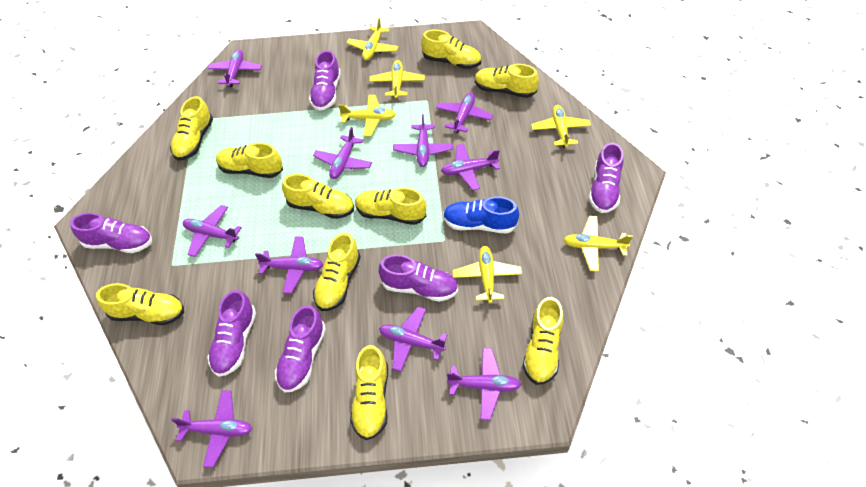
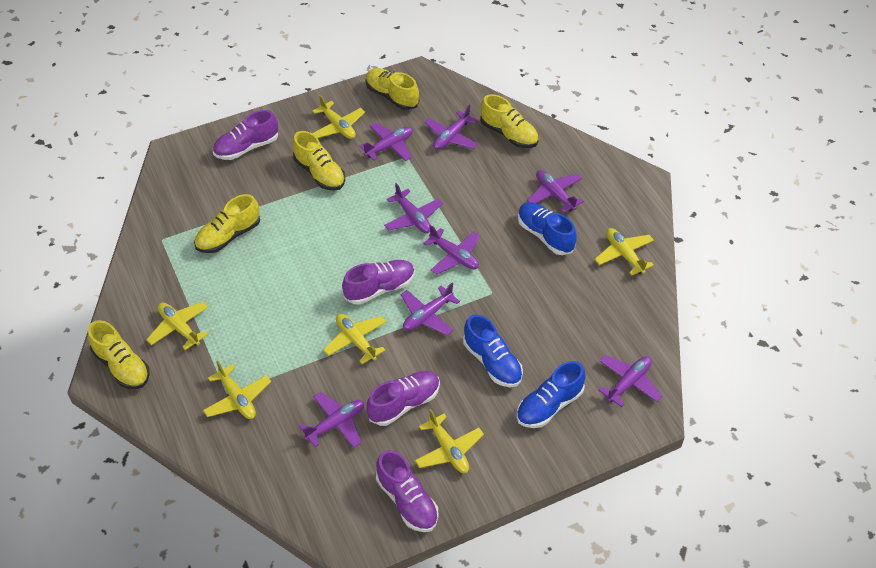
blue shoe: [443,197,519,233] = 1 -> [463,315,523,388] [516,361,586,428] [518,202,577,255] = 3
purple plane: [171,390,252,468] [183,205,242,257] [208,49,262,87] [255,236,323,294] [313,127,372,179] [379,307,447,372] [393,114,453,167] [436,93,493,133] [441,144,500,190] [447,348,521,420] = 10 -> [299,392,364,448] [359,123,413,161] [384,183,443,233] [401,283,460,335] [423,225,480,274] [425,105,478,150] [527,170,584,213] [598,355,662,407] = 8
purple shoe: [70,213,152,253] [208,290,256,377] [275,305,326,393] [309,50,341,111] [379,254,458,302] [589,143,624,213] = 6 -> [213,110,278,160] [342,260,415,305] [367,371,440,426] [376,450,438,532] = 4
yellow shoe: [96,283,184,325] [170,96,213,160] [216,143,283,178] [282,174,354,219] [313,233,361,311] [350,345,388,440] [355,187,426,225] [421,30,481,69] [475,64,539,98] [523,297,563,385] = 10 -> [88,320,150,389] [194,194,260,253] [293,131,345,191] [366,68,419,110] [480,94,539,148] = 5

